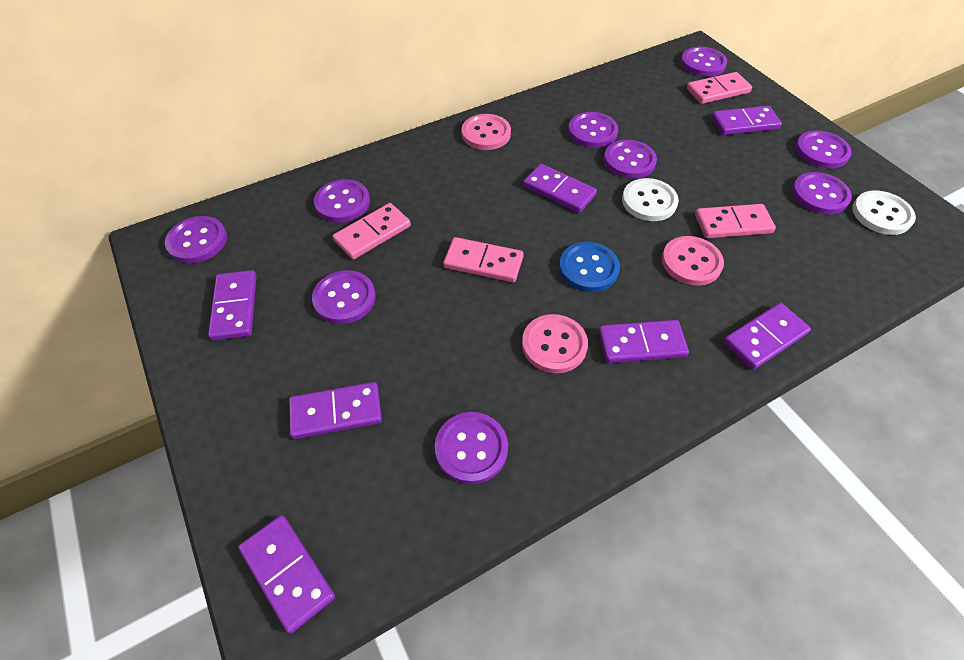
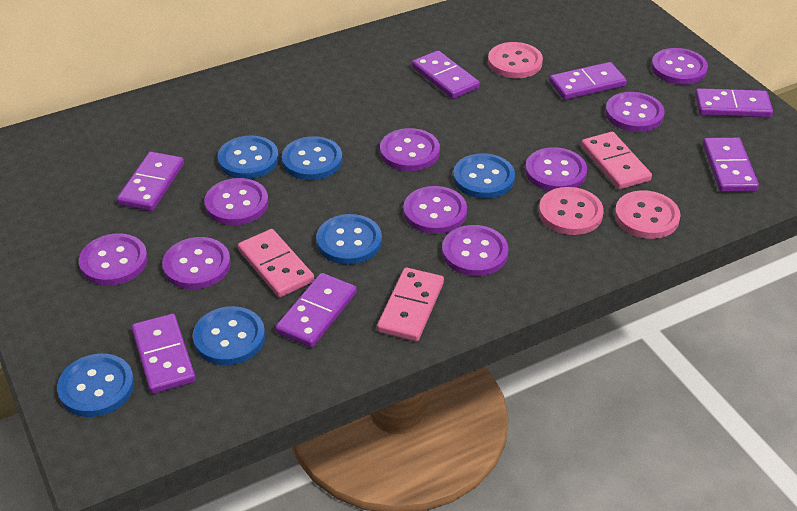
blue button: [559,242,620,292] = 1 -> [57,354,134,417] [193,306,265,365] [218,135,279,179] [282,136,342,180] [316,214,382,265] [453,153,515,199] = 6
pink domino: [333,203,411,260] [443,237,524,282] [687,72,752,104] [695,204,776,238] = 4 -> [238,229,314,297] [377,268,444,341] [581,132,652,190] = 3
white button: [622,178,679,221] [852,190,916,235] = 2 -> none = 0

